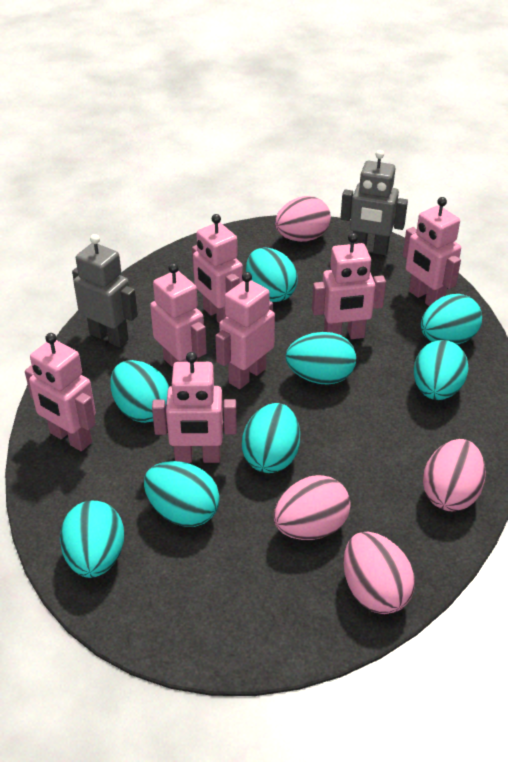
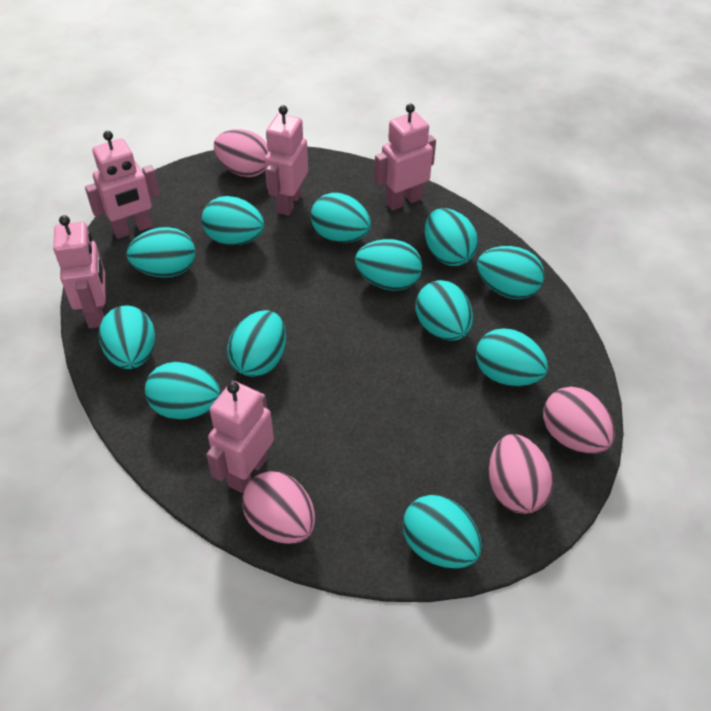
grey robot: [72,234,138,347] [340,150,408,255] = 2 -> none = 0
pink robot: [25,333,96,451] [150,263,207,366] [152,352,237,463] [192,214,243,323] [215,272,275,389] [312,233,386,339] [403,197,461,306] = 7 -> [53,215,105,328] [85,131,160,239] [206,381,274,493] [264,105,308,216] [374,104,436,211] = 5
turquoise egg: [60,501,124,578] [110,360,169,423] [144,461,220,527] [242,403,300,473] [246,247,298,302] [286,332,356,385] [414,340,469,400] [421,294,482,345] = 8 -> [99,305,155,369] [126,227,195,278] [145,362,221,419] [202,196,264,245] [227,310,286,377] [311,193,371,243] [355,239,422,291] [403,495,482,569] [416,280,473,341] [425,208,478,266] [476,328,548,387] [477,246,544,299] = 12

